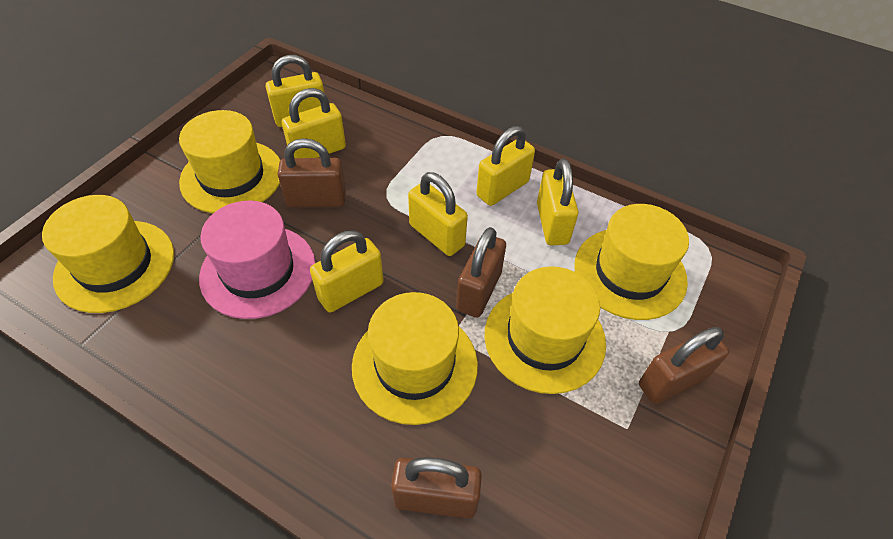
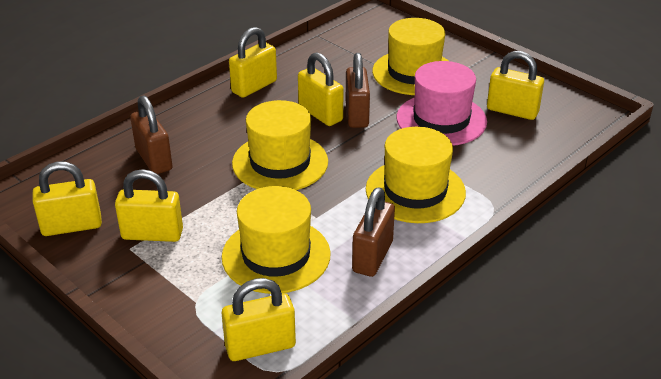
brown padlock: [277,138,346,207] [391,457,482,518] [456,227,506,318] [639,327,729,404] = 4 -> [130,95,173,174] [346,53,370,128] [352,187,395,277] = 3
yellow hat: [42,195,174,313] [179,110,280,213] [352,292,478,425] [484,266,606,394] [574,204,689,320] = 5 -> [222,186,331,294] [232,100,328,190] [366,127,466,223] [372,18,449,95] = 4

